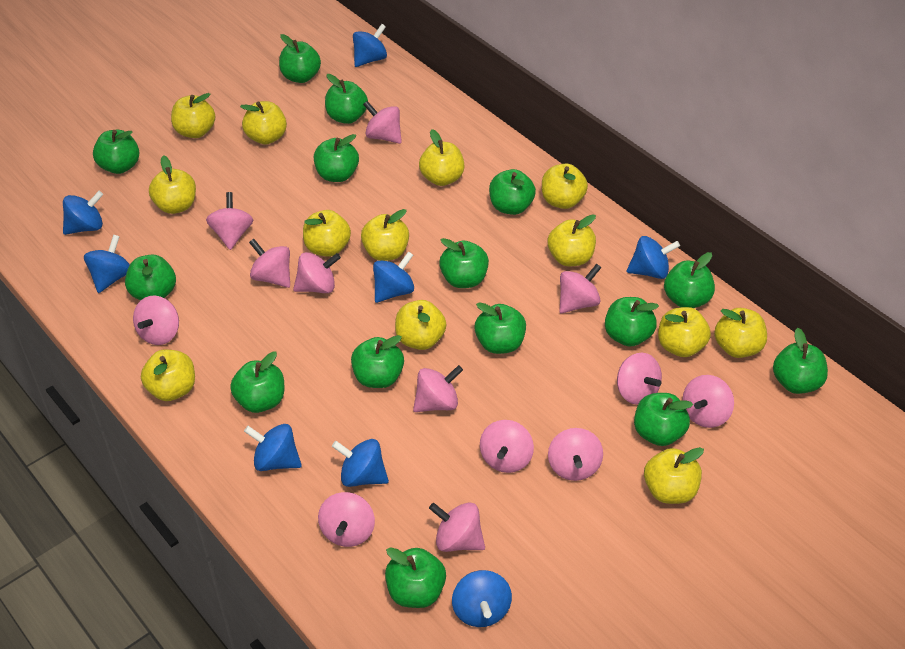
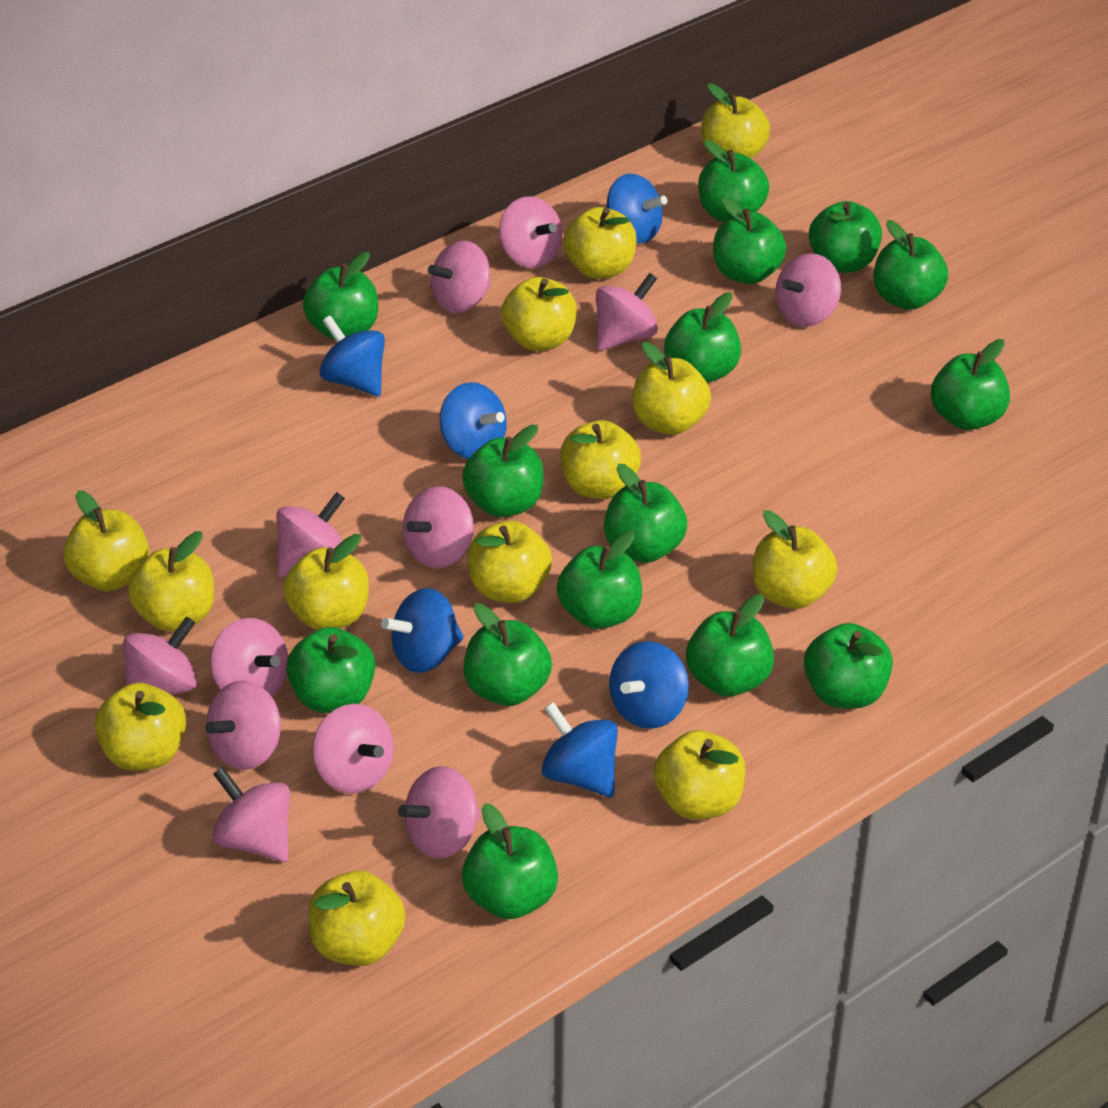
blue spinning top: [63,191,103,235] [84,235,130,293] [244,424,302,471] [332,439,389,487] [353,24,387,67] [373,251,414,303] [452,570,512,627] [627,236,680,279] = 8 -> [319,315,385,397] [381,588,464,673] [440,382,507,459] [542,702,618,798] [606,174,667,244] [609,641,689,729] = 6
pink spinning top: [133,296,179,345] [206,192,253,250] [249,239,290,288] [293,252,341,293] [318,492,375,547] [363,101,402,144] [413,365,463,412] [429,502,485,552] [480,420,534,473] [548,428,603,481] [559,264,602,313] [617,353,662,405] [682,375,734,428] = 13 -> [123,616,197,695] [205,681,281,770] [210,618,288,697] [212,767,290,862] [276,492,345,577] [312,704,394,794] [398,766,481,859] [403,486,474,568] [428,241,491,313] [499,196,562,268] [596,273,658,351] [775,253,841,327] = 12

